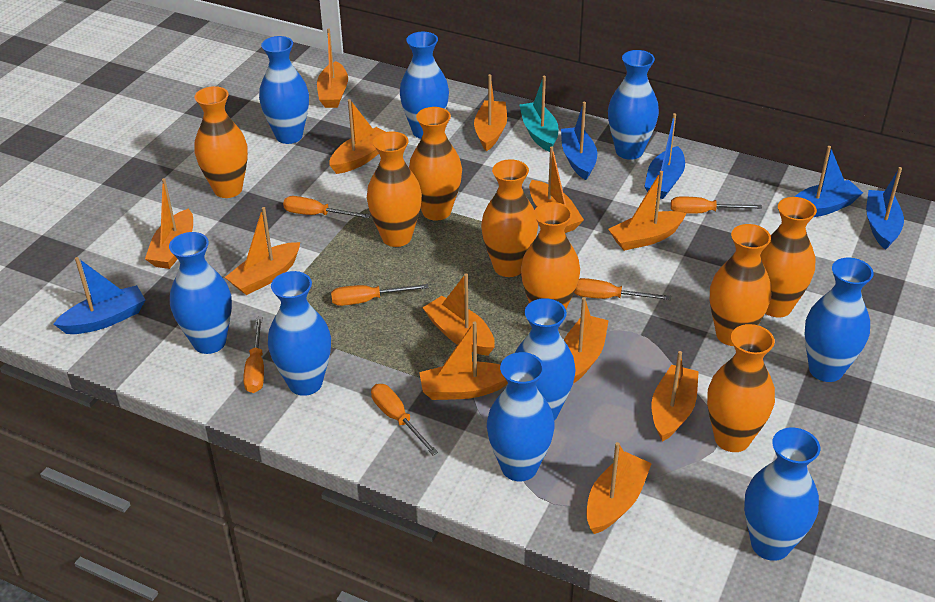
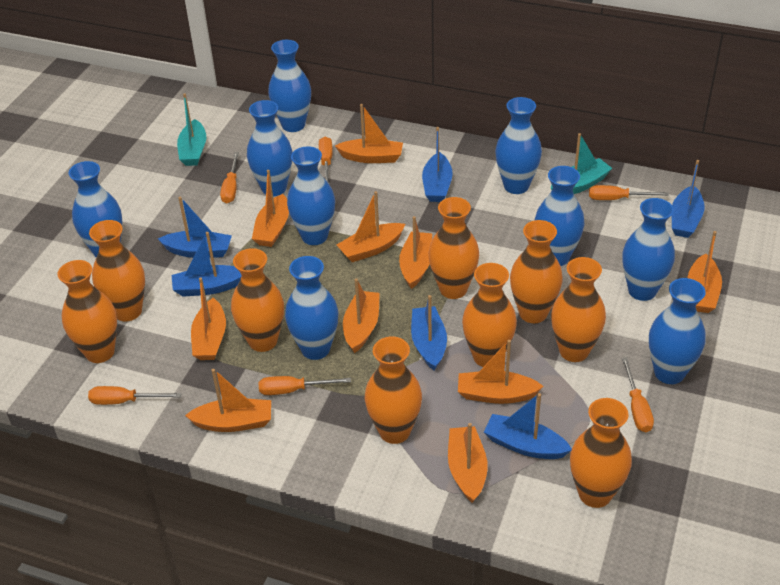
blue boat: [54,257,145,334] [561,102,597,180] [644,113,685,199] [794,146,863,217] [866,167,904,250] = 5 -> [158,197,232,258] [172,232,242,297] [411,295,447,370] [422,127,453,202] [484,393,572,459] [671,160,704,238] = 6
orange boat: [145,178,193,269] [225,207,300,295] [317,29,348,108] [329,99,386,174] [419,322,508,400] [423,273,495,356] [474,74,507,151] [529,146,584,233] [564,297,609,383] [586,442,652,534] [608,171,686,251] [652,351,699,442] = 12 -> [185,369,271,432] [191,278,226,360] [252,170,289,247] [335,104,403,163] [337,191,405,262] [343,278,380,353] [399,216,432,289] [448,423,488,503] [458,340,544,404] [688,231,722,313] = 10
orange vase: [194,86,248,198] [367,132,422,247] [409,107,462,221] [481,159,538,277] [521,202,580,309] [707,324,775,452] [710,224,771,346] [760,197,817,317] = 8 -> [58,260,117,363] [89,220,145,322] [231,248,284,352] [365,337,422,444] [428,197,479,299] [462,263,517,367] [510,220,563,323] [551,257,606,362] [570,398,632,508] = 9
turquoise boat: [520,76,559,152] = 1 -> [177,93,206,166] [551,133,612,194] = 2

